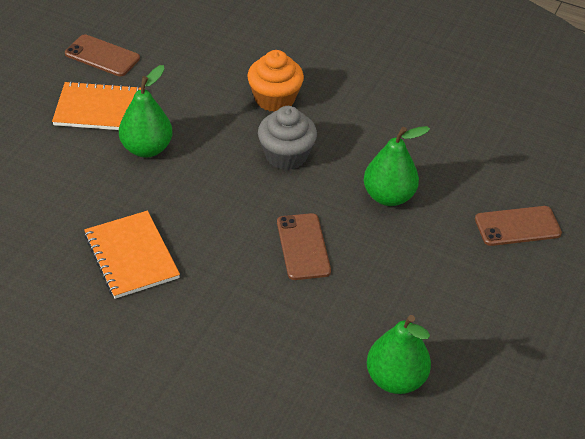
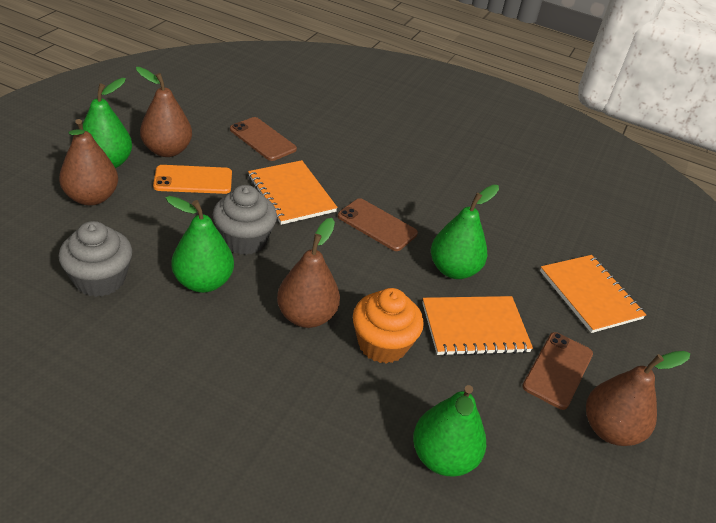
brown pear: none = 0 -> [59,119,118,206] [136,67,192,157] [277,218,340,328] [586,351,690,446] = 4
green pear: [119,65,172,158] [364,126,430,206] [367,315,431,394] = 3 -> [82,78,132,168] [166,196,234,293] [413,385,486,476] [431,185,499,279] = 4
grey cupcake: [258,106,317,170] = 1 -> [59,221,132,297] [213,185,277,255] = 2
orange notebook: [52,81,141,130] [84,211,180,299] = 2 -> [248,160,338,225] [422,296,533,356] [540,255,646,333] = 3
orange phone: none = 0 -> [153,165,232,194] = 1

